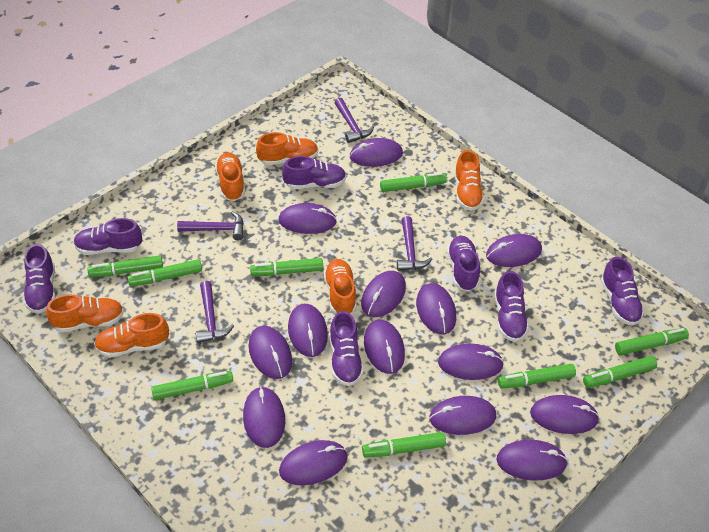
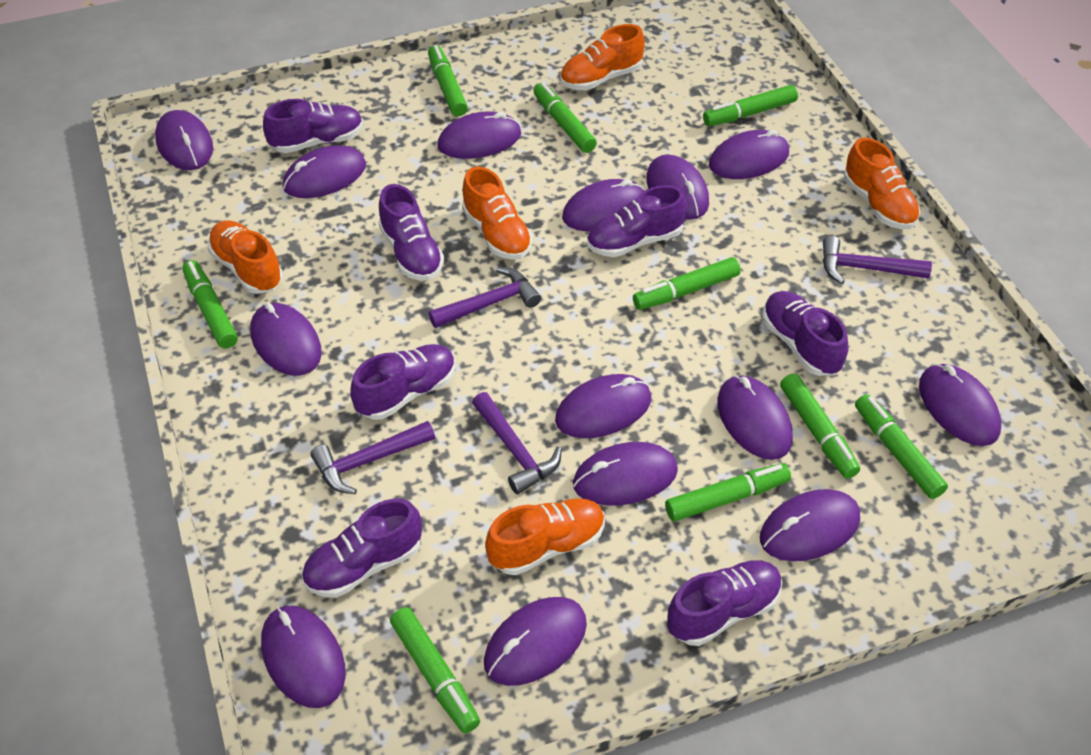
orange shoe: [46,294,124,333] [94,313,169,358] [215,152,245,201] [256,132,318,165] [324,259,357,314] [454,150,484,211] = 6 -> [207,220,283,294] [462,167,533,260] [485,498,605,575] [560,24,645,90] [844,137,920,229] = 5

